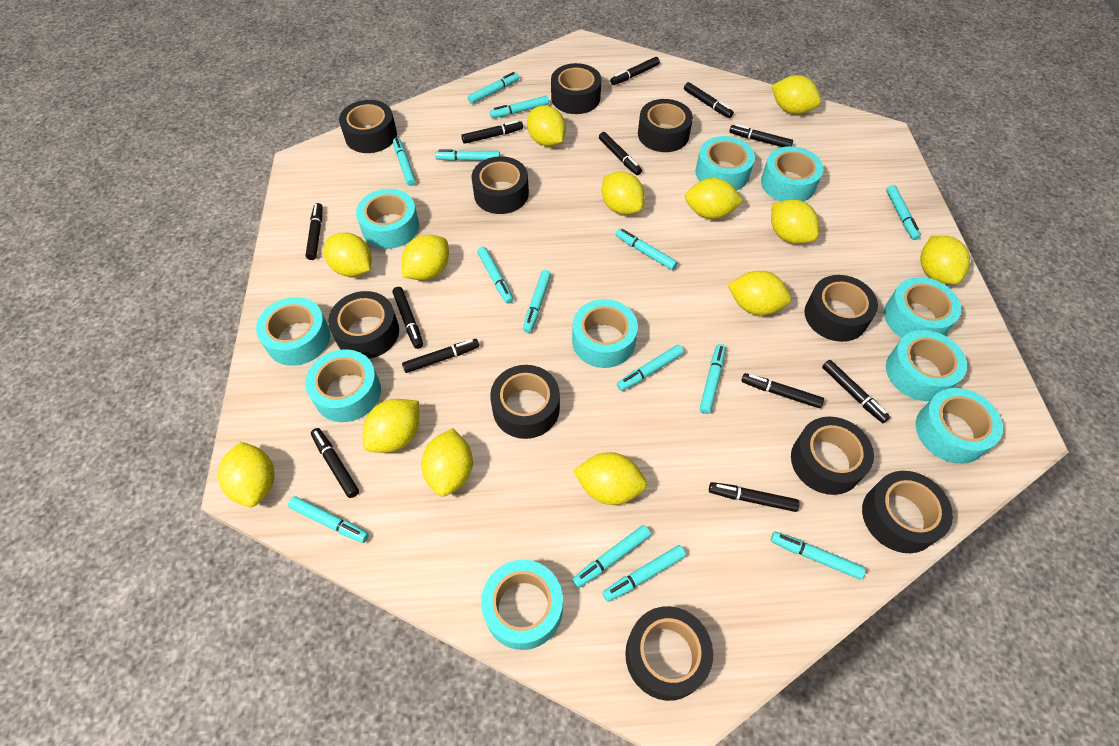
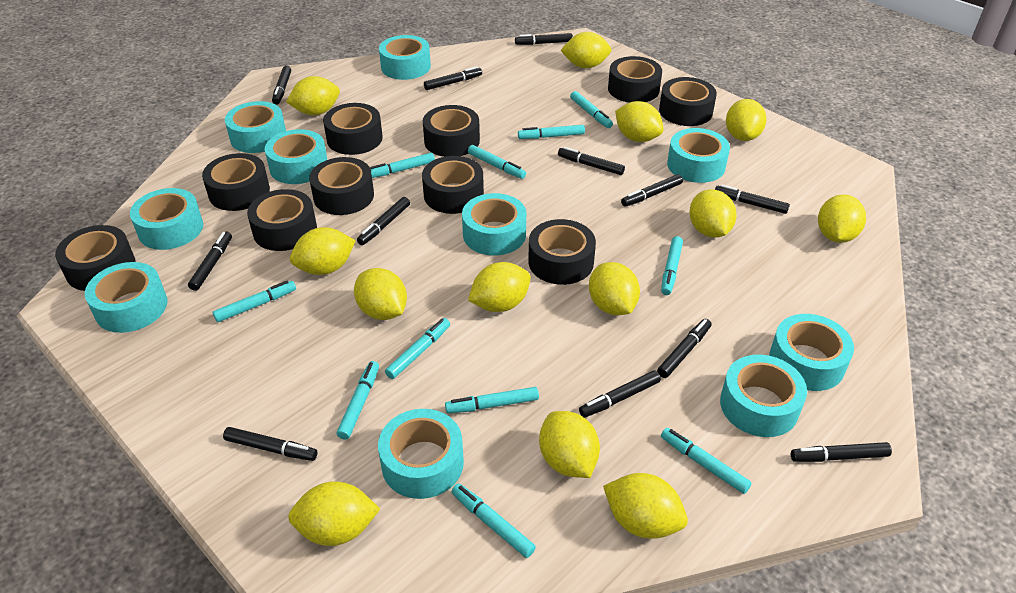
turquoise marker: [288,496,369,543] [393,138,416,186] [435,150,500,161] [468,72,519,104] [477,247,513,304] [490,96,549,118] [523,270,551,333] [572,525,651,588] [602,545,686,602] [616,229,678,270] [617,345,684,391] [700,344,726,414] [771,532,866,579] [886,185,921,240] = 14 -> [213,280,296,322] [337,361,379,440] [370,153,435,178] [385,318,450,379] [445,387,539,413] [452,483,536,558] [468,145,526,179] [518,125,585,139] [570,91,613,128] [661,236,683,295] [661,428,752,494] = 11

